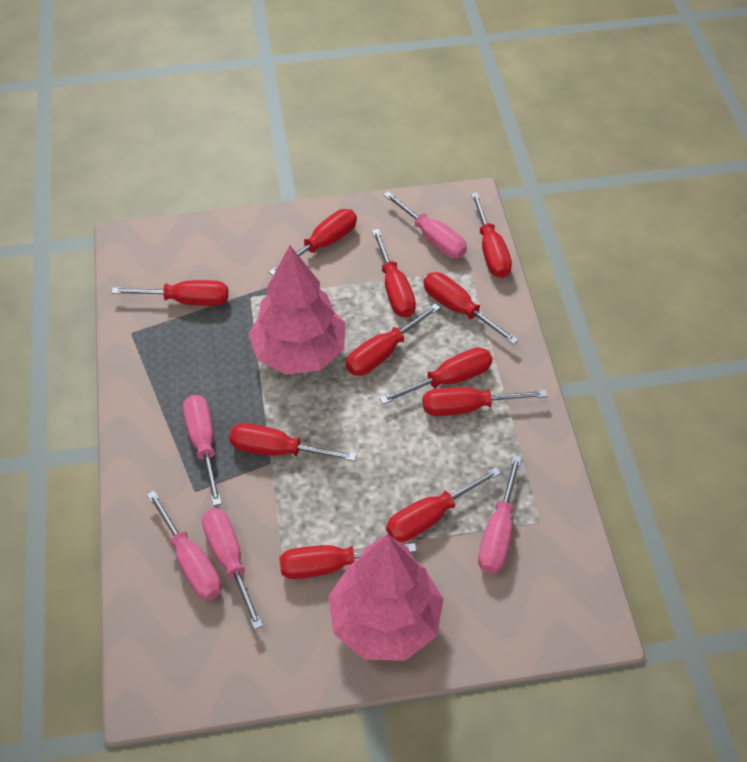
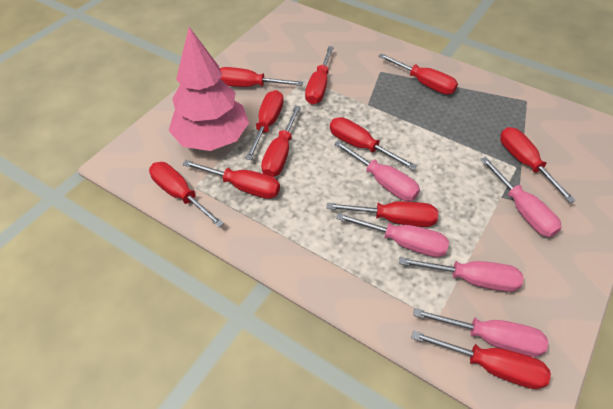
pink tree: [248,245,345,375] [328,534,443,661] = 2 -> [169,27,249,151] = 1

